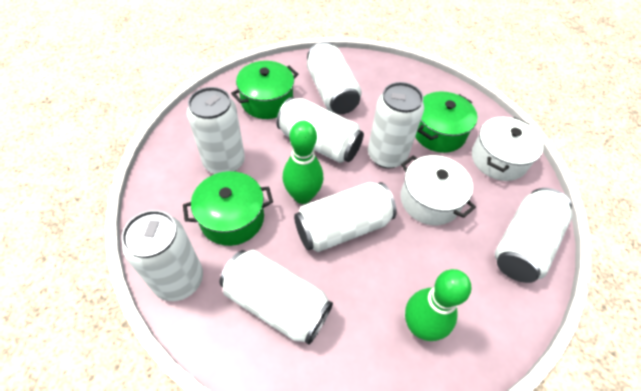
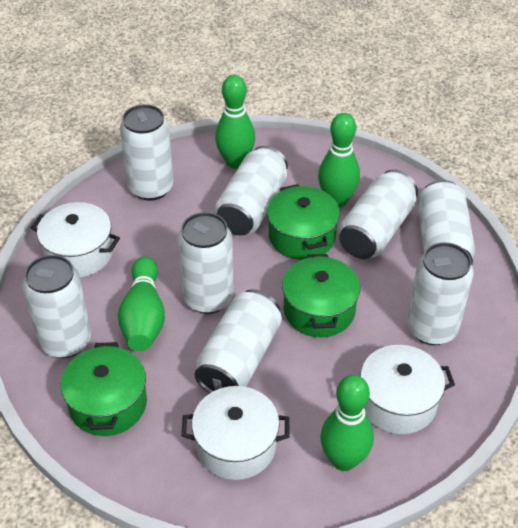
green bowling pin: [283,121,324,204] [405,269,471,341] = 2 -> [118,256,165,351] [215,75,255,169] [318,113,360,207] [320,375,374,471] = 4
white pot: [401,155,476,225] [472,117,543,181] = 2 -> [30,202,120,277] [181,386,289,480] [360,345,455,434] = 3

